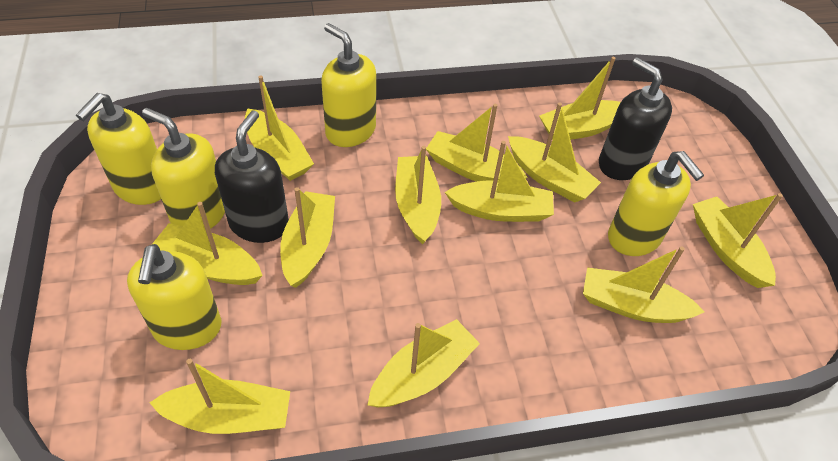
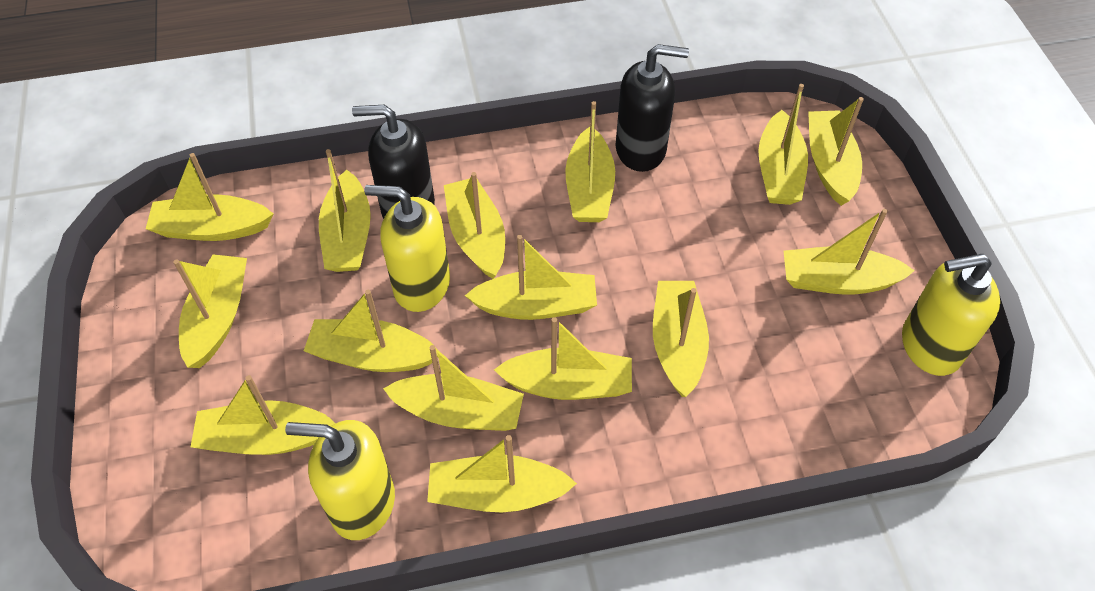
yellow boat: [150,359,290,434] [152,202,263,285] [245,75,314,181] [280,187,335,288] [368,319,480,407] [395,146,441,245] [426,104,527,182] [445,141,554,222] [508,102,601,203] [539,57,621,140] [583,246,704,323] [693,193,783,288] = 12 -> [146,153,274,241] [173,254,247,368] [191,375,336,455] [304,290,438,372] [319,149,371,272] [383,345,524,431] [427,435,577,513] [444,172,505,279] [465,235,597,320] [494,317,632,400] [565,101,615,222] [653,281,709,397] [758,84,808,205] [784,209,915,295] [808,97,864,206] = 15
yellow soap dispenser: [76,93,161,205] [127,244,221,350] [142,108,225,229] [321,23,376,147] [608,151,704,256] = 5 -> [285,420,395,540] [364,185,450,312] [902,254,1000,376] = 3

